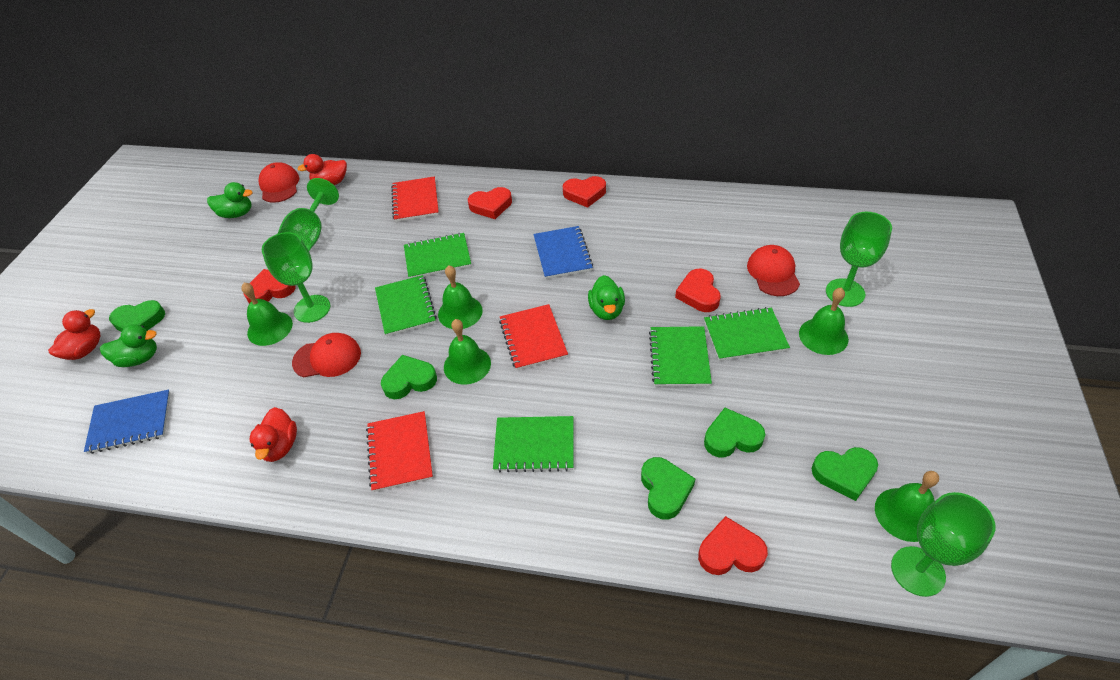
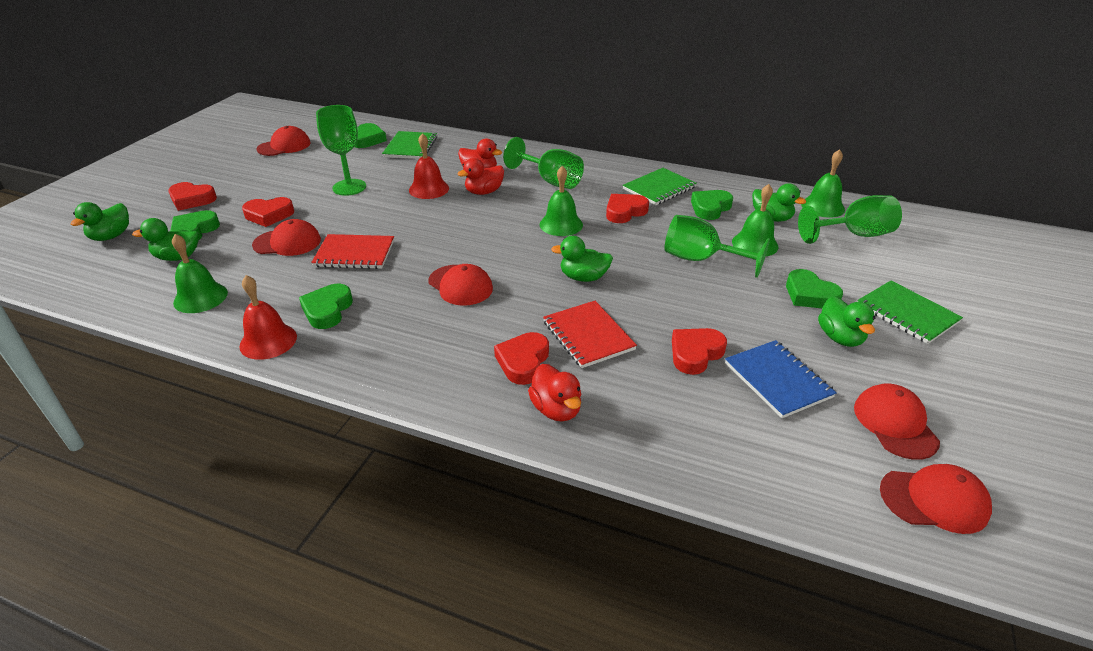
blue notebook: [84,390,171,454] [533,226,593,279] = 2 -> [725,340,837,418] = 1
green bell: [241,283,293,346] [438,265,483,329] [444,319,491,385] [799,288,849,355] [875,471,939,542] = 5 -> [172,234,228,313] [540,166,583,236] [732,184,779,257] [801,149,845,217] = 4
green duck: [100,324,157,367] [207,182,253,218] [588,275,625,320] = 3 -> [71,202,129,241] [132,218,199,261] [551,236,613,282] [752,183,806,222] [818,296,875,347] = 5
green notebook: [375,275,437,336] [404,233,471,279] [493,416,573,472] [649,326,712,386] [704,307,790,361] = 5 -> [382,131,437,159] [623,168,697,205] [857,281,963,344] = 3
red bell: none = 0 -> [239,275,297,360] [409,133,449,199] = 2
red cap: [258,162,299,203] [292,333,361,377] [747,245,800,296] = 3 -> [252,219,321,256] [256,126,311,156] [429,264,493,306] [854,383,940,460] [880,464,992,534] = 5
red notebook: [366,411,433,492] [391,176,439,222] [499,304,568,370] = 3 -> [311,234,394,269] [543,301,637,368] = 2

